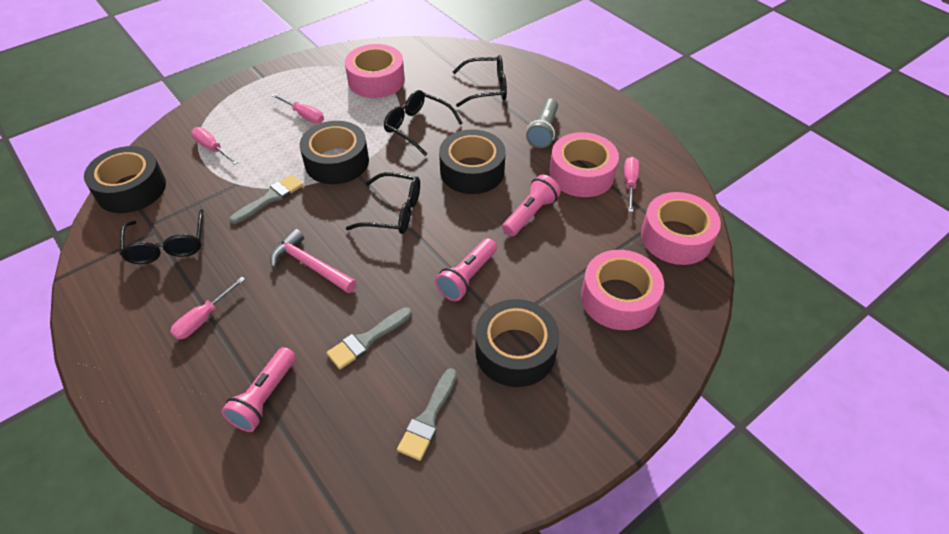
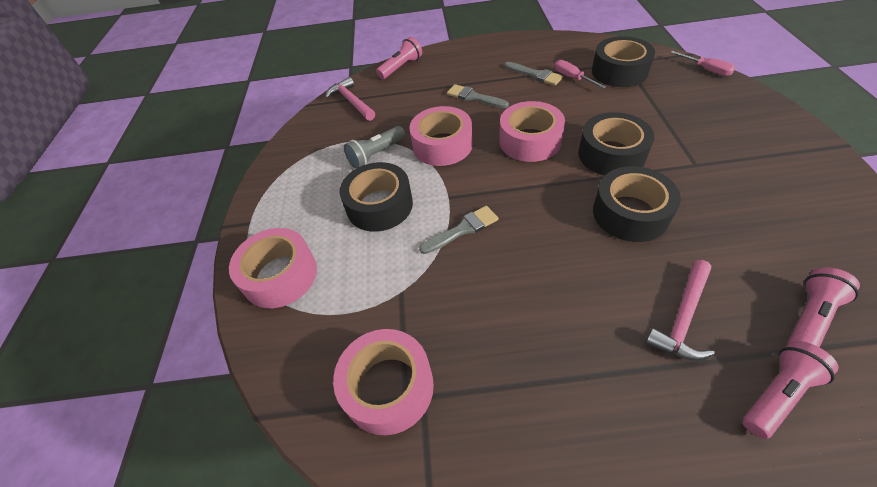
black glasses: [120,209,204,264] [346,172,420,234] [384,90,463,156] [453,55,507,107] = 4 -> none = 0
pink hammer: [270,229,357,293] = 1 -> [325,77,375,121] [645,260,715,361] = 2
pink screwdriver: [170,277,245,340] [191,127,238,165] [271,93,324,124] [624,157,639,212] = 4 -> [555,60,606,89] [670,51,735,76] = 2

